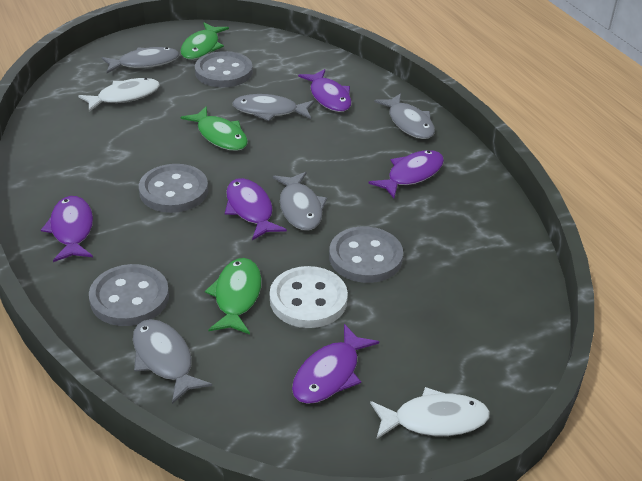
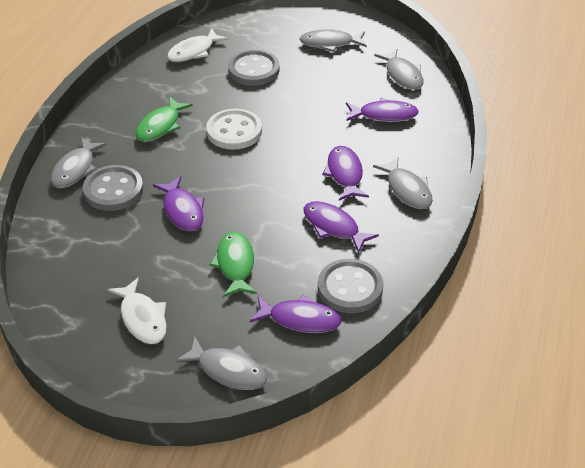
green fish: [180,23,229,60] [181,106,248,151] [205,258,262,334] = 3 -> [136,96,193,142] [209,232,257,297] = 2
grey button: [89,264,169,326] [139,164,208,213] [195,51,253,87] [329,226,403,283] = 4 -> [83,165,143,211] [228,50,280,86] [318,259,383,313] = 3

